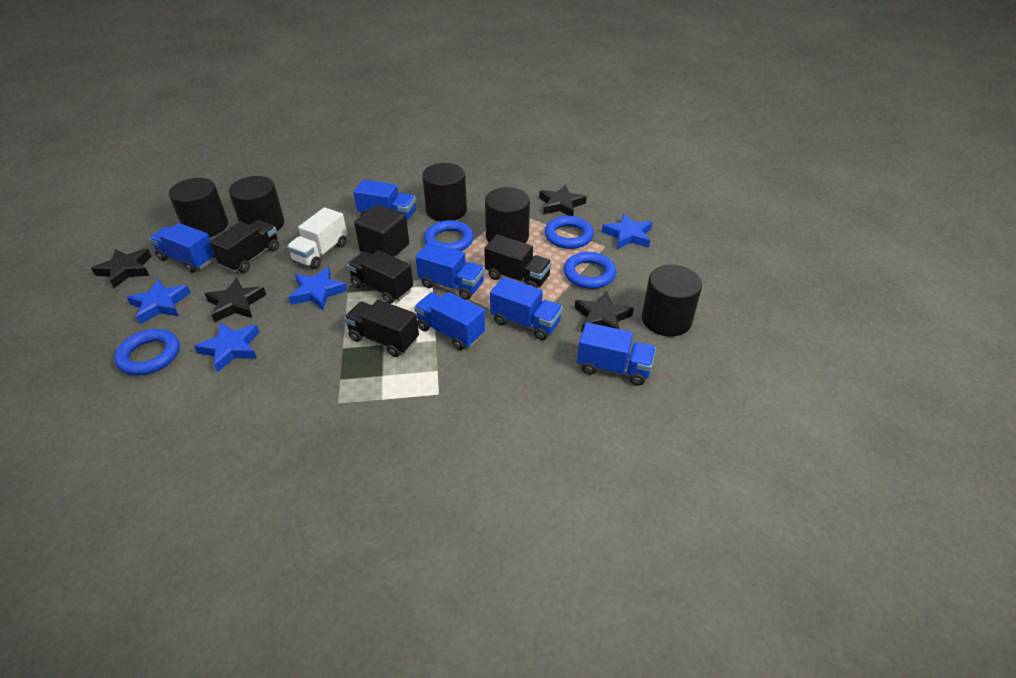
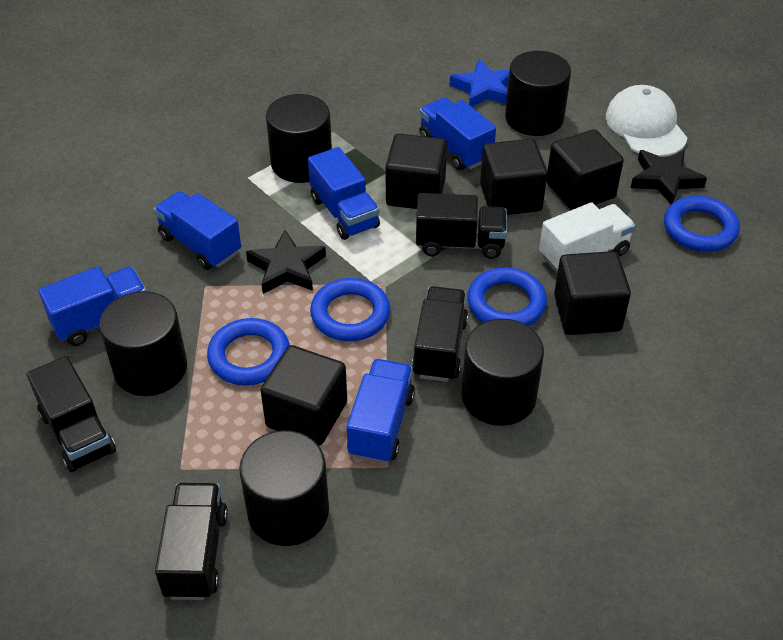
black cube: [354,205,409,257] = 1 -> [260,345,347,446] [386,134,447,209] [480,139,548,215] [546,129,624,210] [554,251,631,335] = 5
black star: [91,249,152,288] [205,278,266,322] [539,185,587,216] [575,291,634,332] = 4 -> [246,230,326,294] [631,150,707,204] = 2
blue star: [127,279,191,324] [194,322,259,373] [289,267,347,310] [602,213,652,249] = 4 -> [449,59,509,107] = 1
blue truck: [149,223,215,273] [353,180,416,221] [414,292,485,350] [416,242,485,300] [490,277,563,340] [577,322,656,386] = 6 -> [38,266,147,346] [154,191,241,270] [308,147,380,240] [347,359,415,464] [419,97,496,170] = 5
white cap: none = 0 -> [606,85,687,157] = 1

